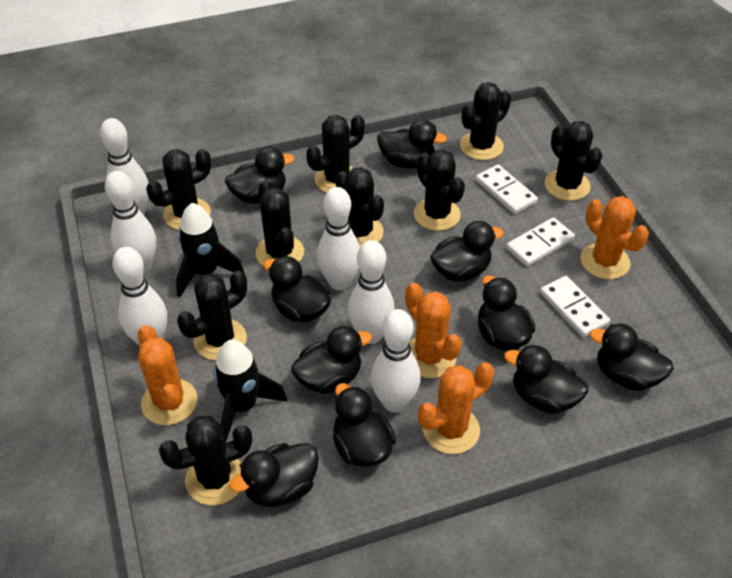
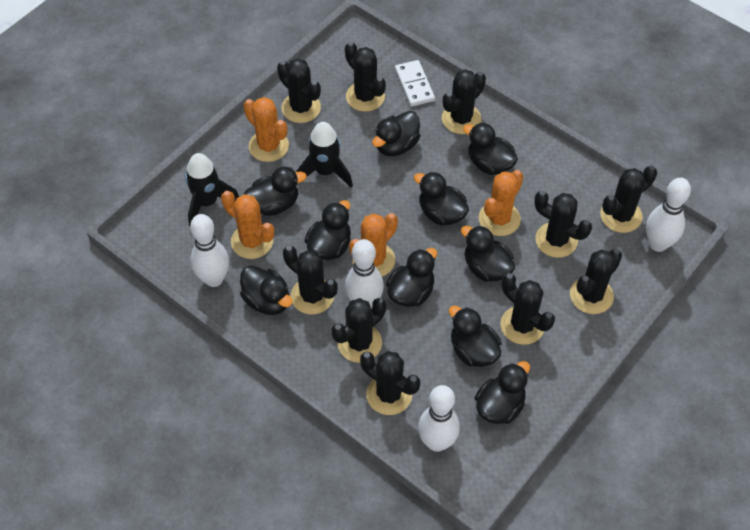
black cactus: [146,149,211,230] [159,416,252,505] [177,271,247,361] [255,180,304,266] [306,115,365,193] [336,167,384,247] [414,150,465,231] [460,82,511,160] [545,121,602,201] = 9 -> [277,58,321,123] [283,246,337,314] [331,298,386,363] [345,42,386,112] [360,351,420,415] [442,69,486,134] [500,273,555,345] [534,191,592,258] [570,249,622,314] [600,166,657,233] = 10
white bowling pin: [100,118,149,215] [105,171,156,274] [112,247,167,346] [317,187,360,291] [348,240,395,344] [371,309,421,413] = 6 -> [190,214,229,287] [345,239,384,309] [418,385,460,452] [646,178,691,252] = 4
white domino: [476,165,538,214] [506,217,575,267] [540,276,610,337] = 3 -> [395,60,435,107] = 1

